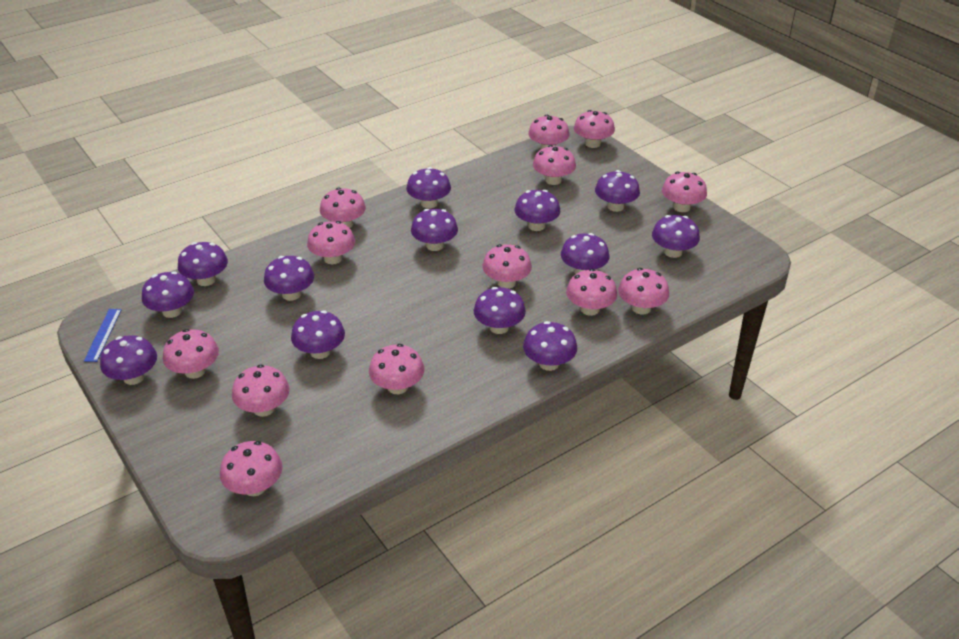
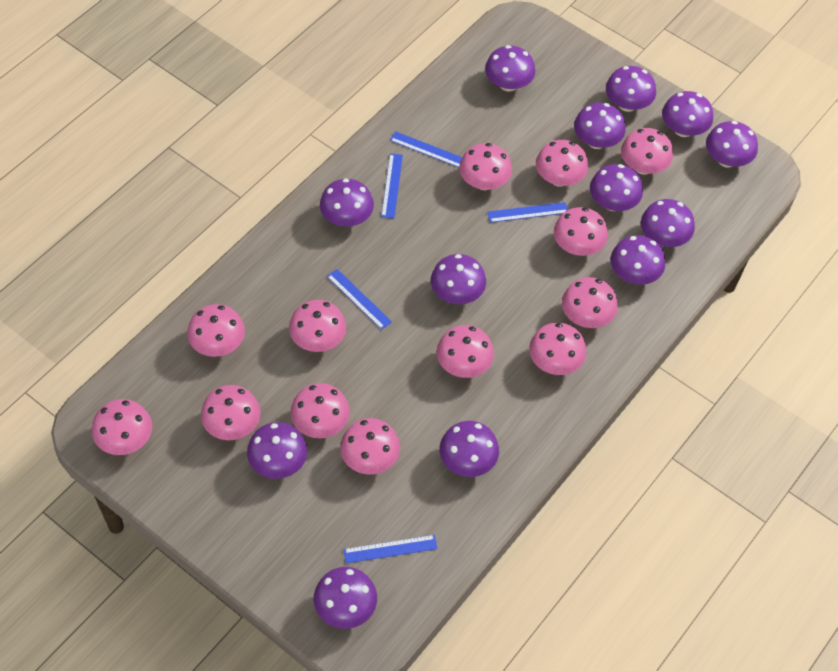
blue ruler: [84,309,122,362] = 1 -> [327,269,392,330] [343,535,438,563] [381,154,403,218] [390,131,463,168] [487,202,568,223] = 5

